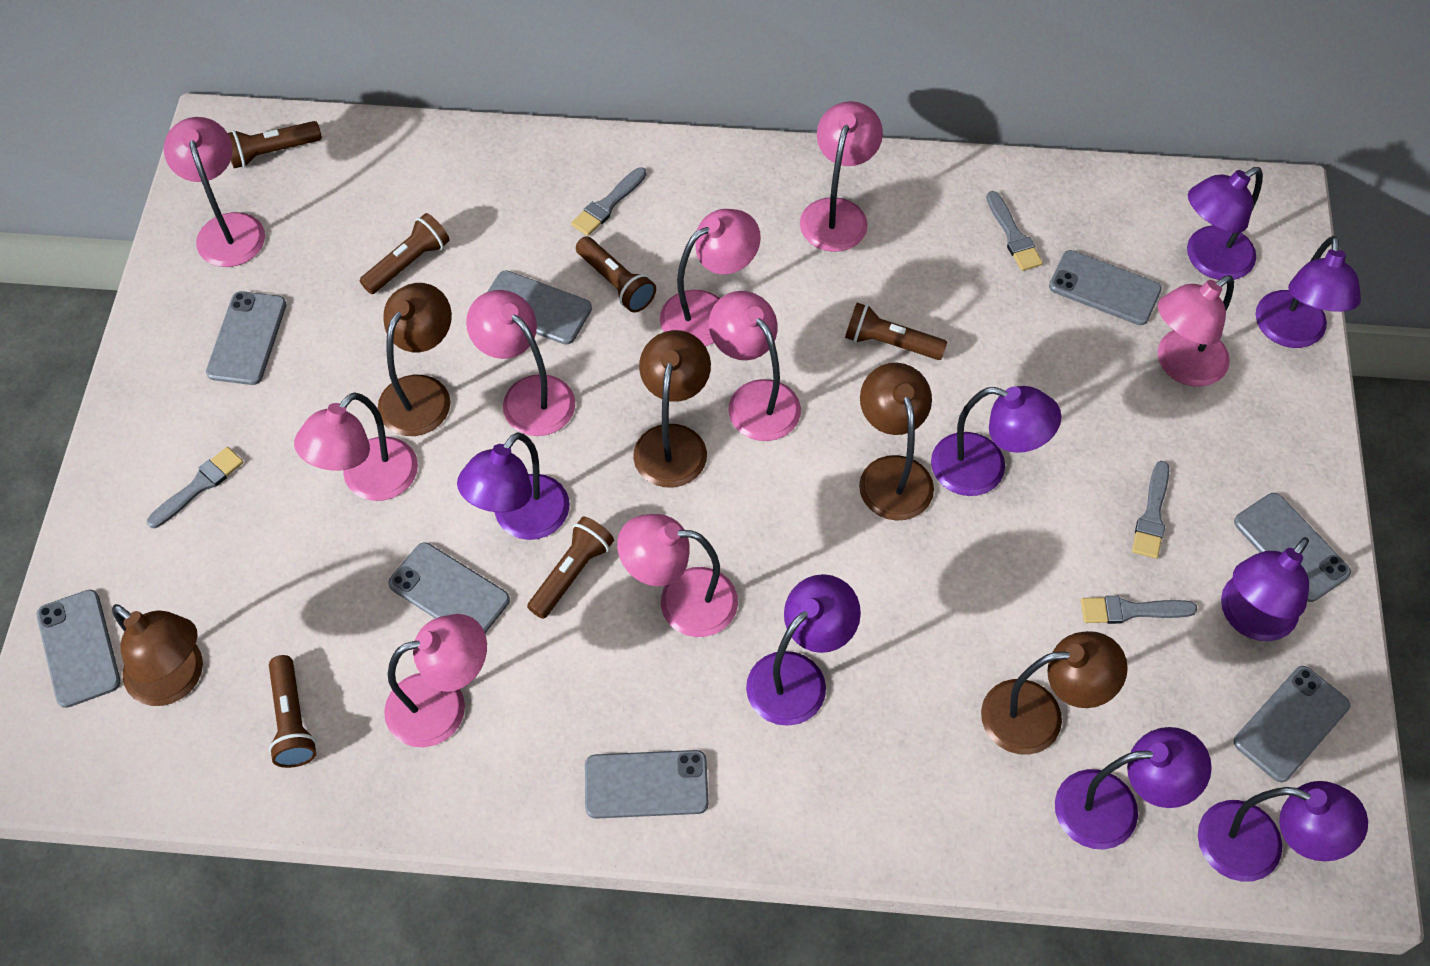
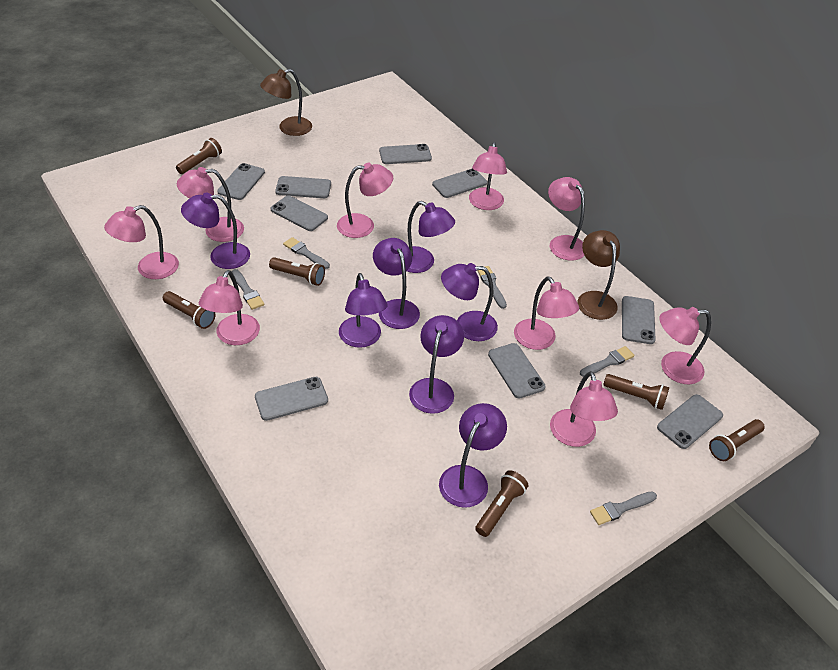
brown lamp: [112,604,203,706] [378,283,452,436] [633,330,711,488] [859,363,934,521] [981,631,1128,755] = 5 -> [260,69,312,136] [578,230,620,320] = 2
grey phone: [37,590,121,708] [206,291,286,385] [388,542,510,633] [487,271,592,345] [585,750,709,819] [1049,250,1162,325] [1234,493,1351,602] [1234,666,1350,782] = 8 -> [217,163,265,200] [255,377,328,421] [271,195,328,231] [275,176,331,198] [379,144,432,164] [432,169,487,198] [488,343,546,398] [622,296,656,344] [657,394,723,449] = 9
purple lamp: [457,432,570,540] [746,574,861,726] [931,386,1061,496] [1055,727,1212,850] [1187,167,1263,280] [1198,781,1368,882] [1221,537,1309,641] [1255,236,1361,348] = 8 -> [181,193,250,269] [339,273,388,348] [373,238,420,329] [407,201,455,273] [409,315,464,414] [439,403,507,508] [441,263,498,341] = 7

